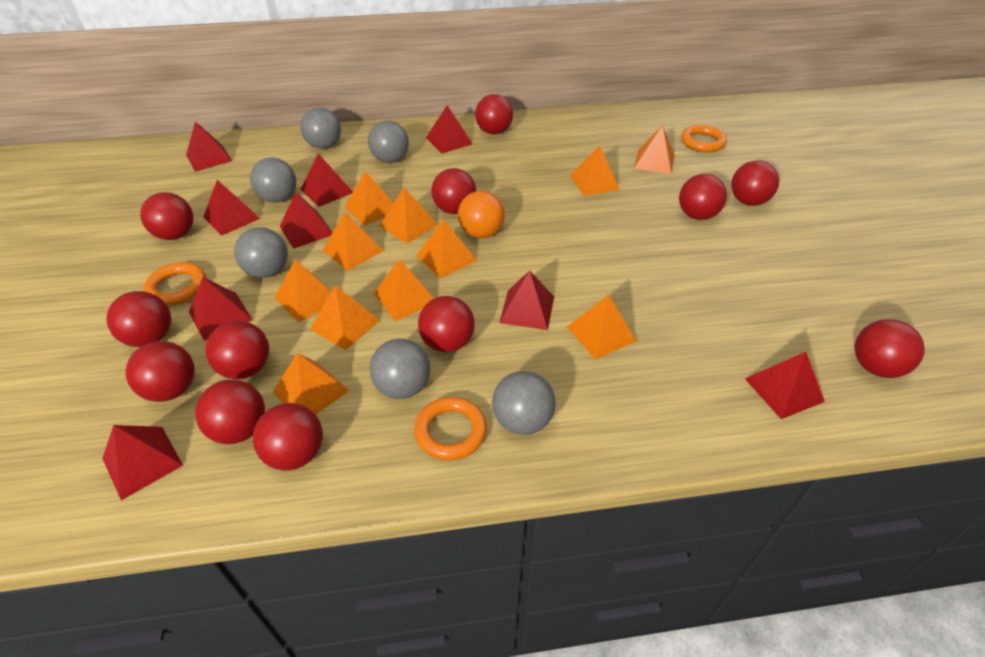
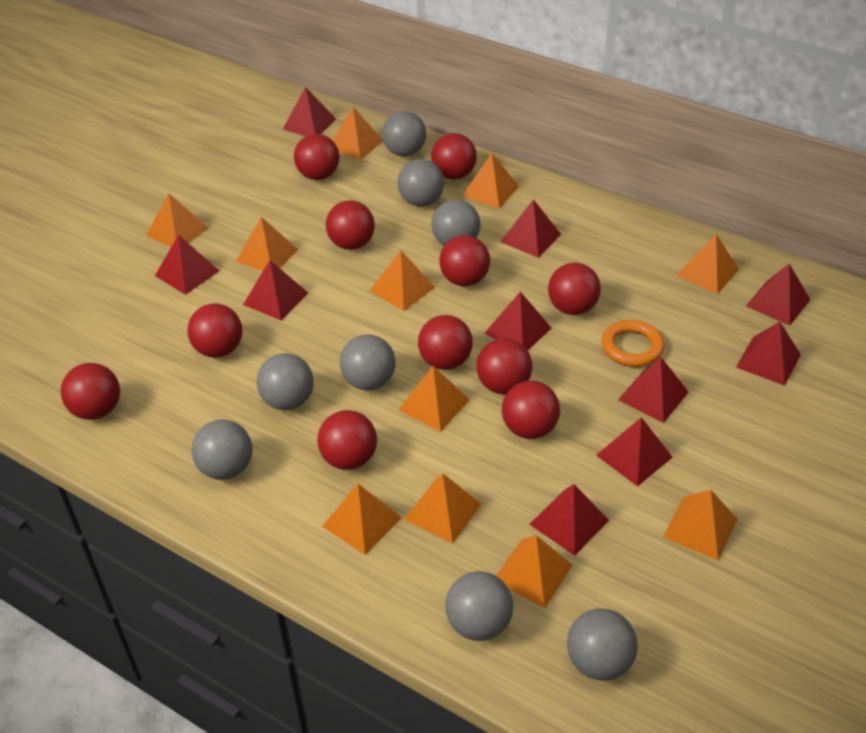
grey ball: [234,227,288,278] [250,158,296,203] [300,108,341,149] [368,121,409,163] [369,339,431,399] [492,371,556,435] = 6 -> [191,420,253,480] [257,353,314,410] [340,335,395,390] [382,111,426,156] [397,159,444,206] [432,200,481,246] [445,571,513,641] [567,609,638,681] = 8
orange ball: [458,191,505,238] = 1 -> none = 0
orange ring: [143,262,206,305] [414,397,487,460] [681,125,727,152] = 3 -> [602,320,664,367] = 1
red ball: [107,291,171,347] [126,341,195,402] [140,192,193,240] [195,379,265,444] [205,320,269,379] [253,403,323,470] [418,296,475,352] [431,168,476,214] [475,94,513,134] [679,174,727,220] [731,160,779,206] [855,319,925,378] = 12 -> [61,363,120,420] [187,303,242,358] [294,134,339,180] [317,410,377,470] [326,200,375,250] [418,315,473,370] [431,133,477,179] [439,235,490,286] [476,338,532,394] [502,381,560,439] [548,263,601,315] = 11
red pyramid: [102,425,183,500] [186,122,232,172] [189,277,253,341] [203,180,260,236] [280,192,333,249] [300,154,353,207] [426,105,473,154] [499,270,554,330] [745,352,825,419] = 9 -> [155,235,219,295] [243,260,308,320] [283,87,336,136] [484,292,551,350] [500,199,561,258] [529,484,609,556] [596,417,673,486] [618,357,688,423] [736,322,801,386] [746,264,810,326] = 10

